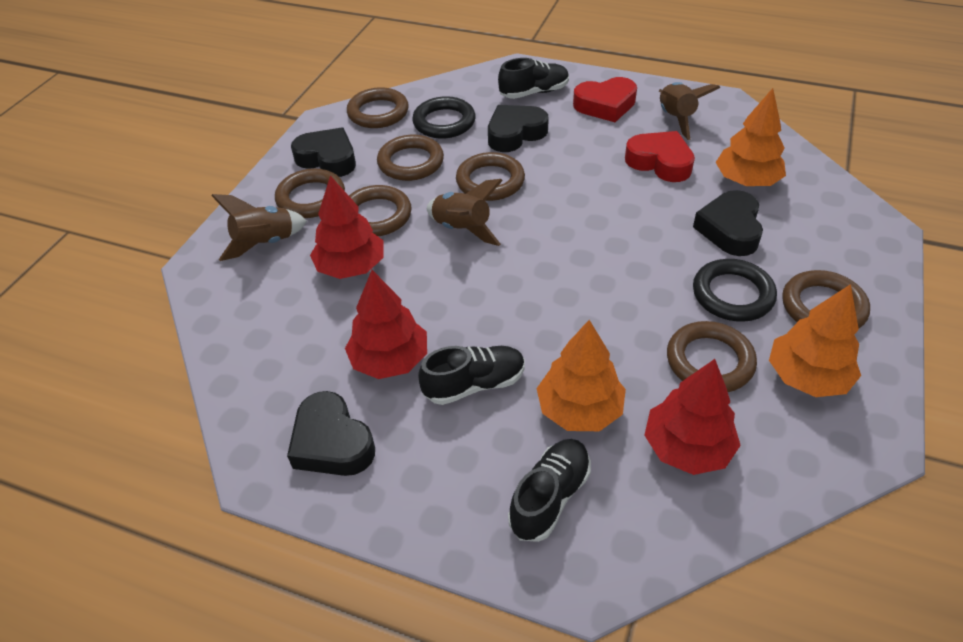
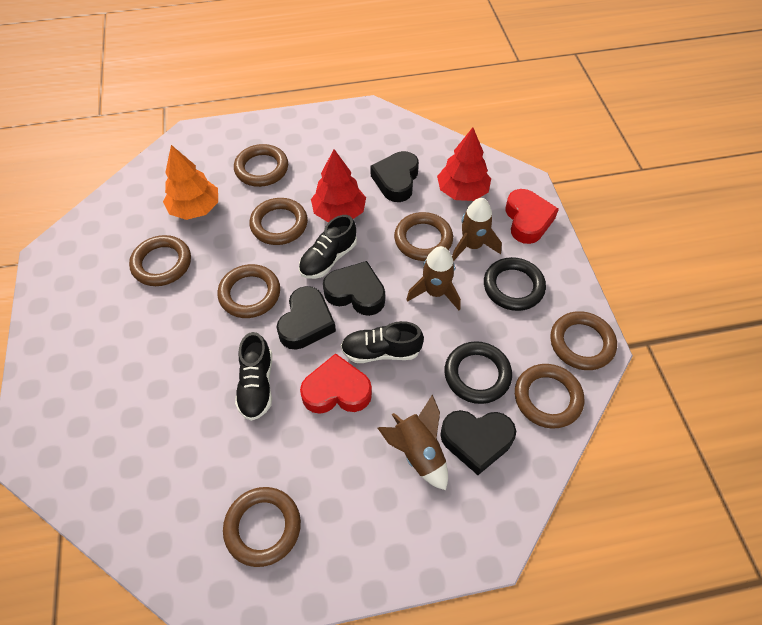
brown ring: [275,168,345,218] [347,87,409,128] [349,185,412,236] [377,135,444,181] [456,152,525,201] [667,321,757,392] [782,270,870,328] = 7 -> [129,235,191,286] [217,264,280,318] [223,487,301,567] [234,144,288,187] [249,198,308,245] [394,212,453,261] [515,364,584,429] [550,311,617,370] = 8
orange tree: [536,320,626,431] [716,88,786,186] [769,284,861,397] = 3 -> [163,145,218,220] = 1
red tree: [310,176,383,279] [345,270,427,379] [644,359,741,475] = 3 -> [311,149,366,223] [437,127,491,201] = 2

